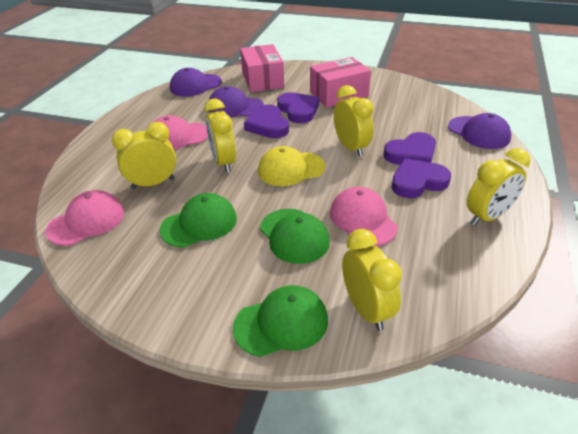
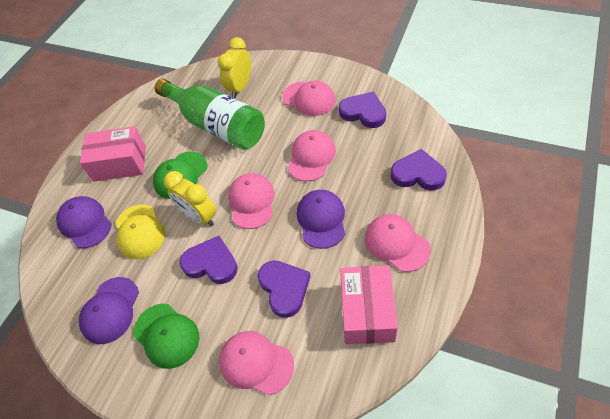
green bottle: none = 0 -> [155,79,265,150] = 1
green cap: [160,193,237,247] [233,285,328,357] [260,209,330,264] = 3 -> [133,304,200,369] [153,152,207,199] = 2
pink cap: [46,190,125,246] [154,115,208,150] [330,187,398,246] = 3 -> [219,331,294,395] [228,173,275,229] [282,81,336,116] [287,130,336,181] [365,214,431,272] = 5
yellow clock: [112,122,176,189] [204,99,236,173] [334,85,374,157] [342,229,402,331] [467,148,530,226] = 5 -> [164,171,216,226] [218,37,251,98] = 2

